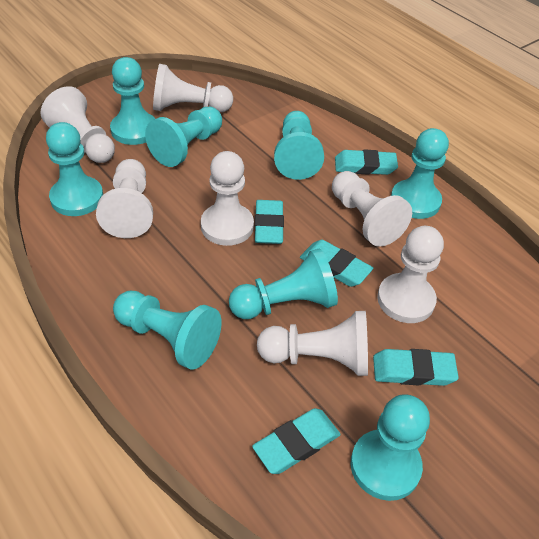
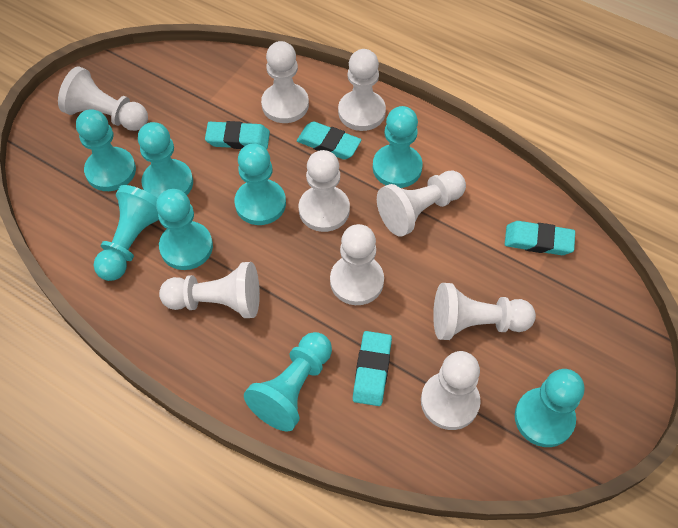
turquoise eraser: [252,408,341,474] [255,200,284,244] [300,240,373,287] [335,149,398,175] [373,349,459,386] = 5 -> [205,121,270,149] [297,121,361,160] [353,331,392,406] [505,221,575,255] = 4
white pawn: [41,86,115,163] [96,159,153,238] [153,64,233,112] [201,151,254,246] [257,311,368,376] [332,171,412,247] [377,226,444,323] = 7 -> [58,66,148,131] [159,262,260,318] [261,41,309,123] [299,150,350,232] [330,224,384,305] [338,49,386,131] [377,170,466,237] [421,351,481,430] [433,283,536,340] = 9

